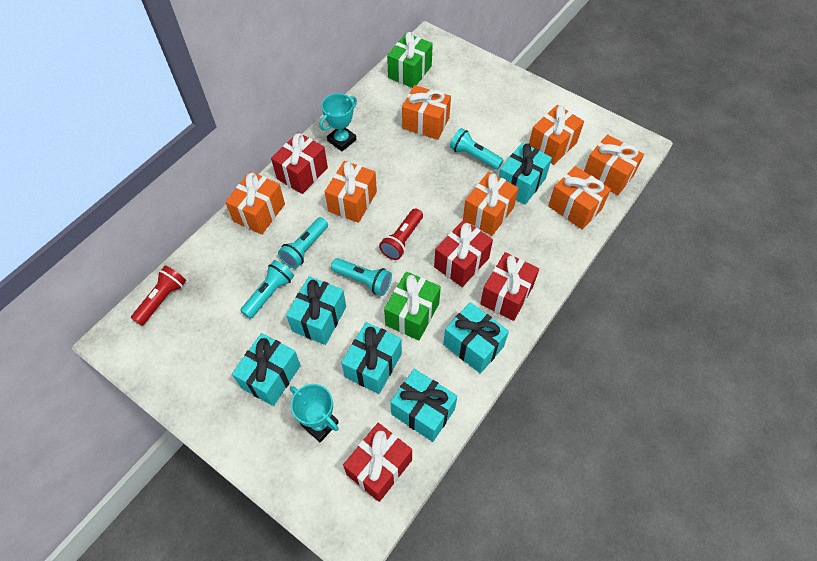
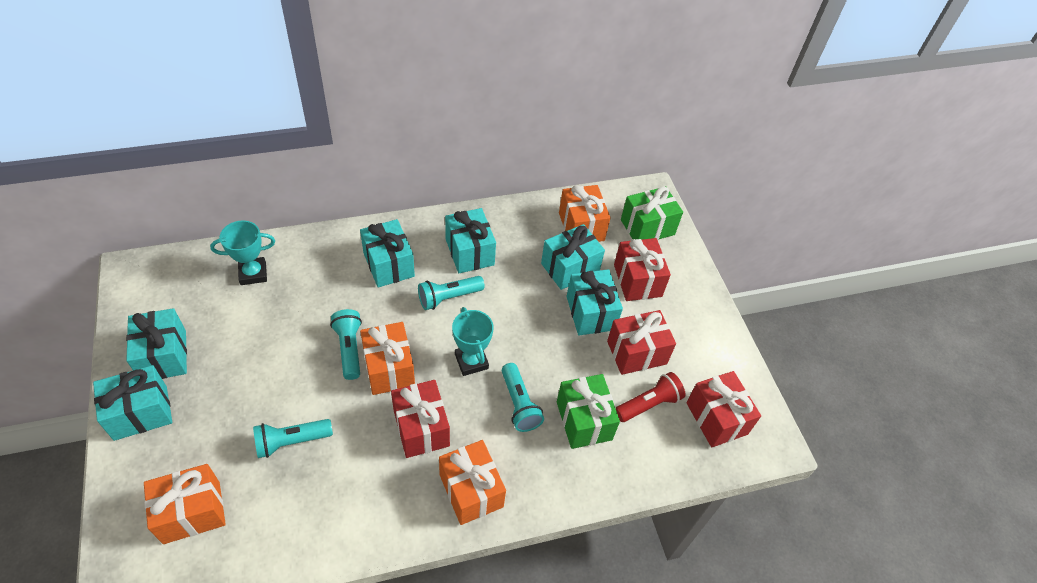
orange gift: [225,171,285,235] [325,161,377,223] [402,85,451,140] [463,172,519,236] [529,105,584,165] [548,166,611,230] [584,134,644,195] = 7 -> [144,464,226,544] [360,322,415,395] [439,440,506,525] [559,185,610,242] = 4
red flashlight: [131,265,186,325] [379,208,423,260] = 2 -> [615,372,686,422] = 1

